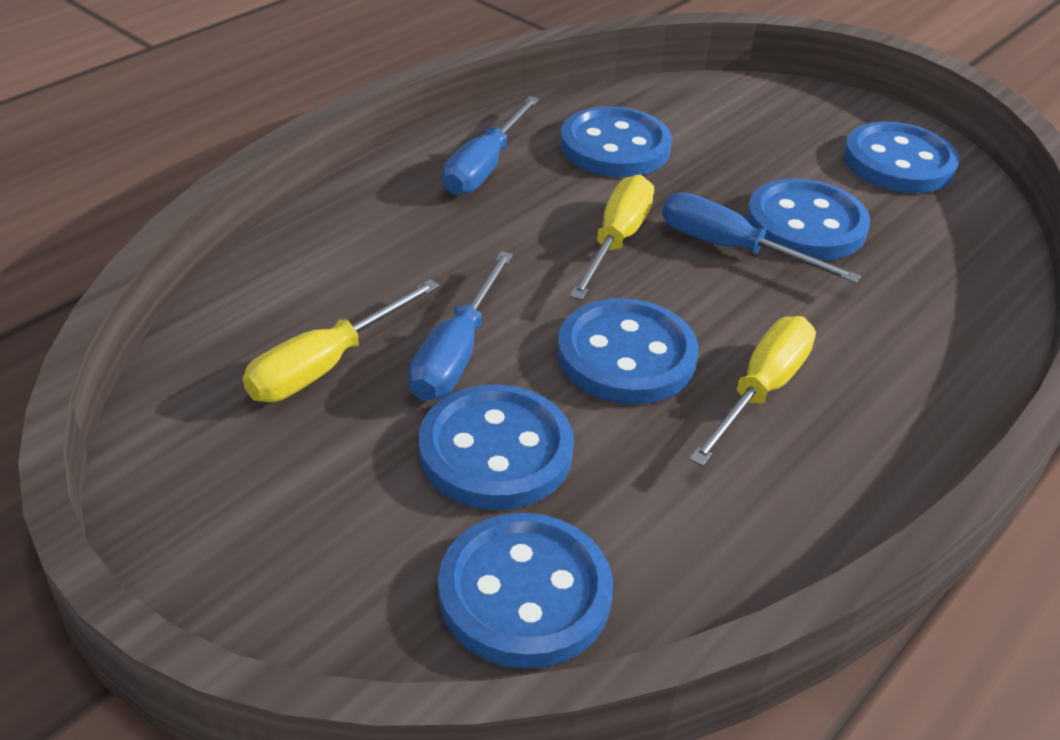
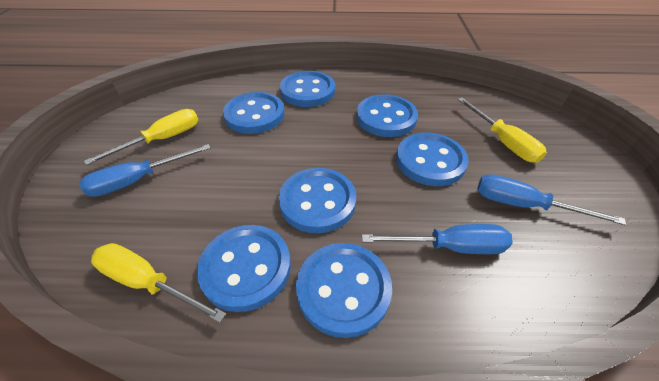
blue button: [419,384,574,510] [438,513,613,669] [557,298,698,404] [560,106,672,177] [746,178,870,260] [844,122,959,193] = 6 -> [197,225,291,312] [223,92,284,134] [278,168,356,233] [280,71,335,107] [296,243,392,338] [357,94,418,137] [396,133,469,186] = 7

